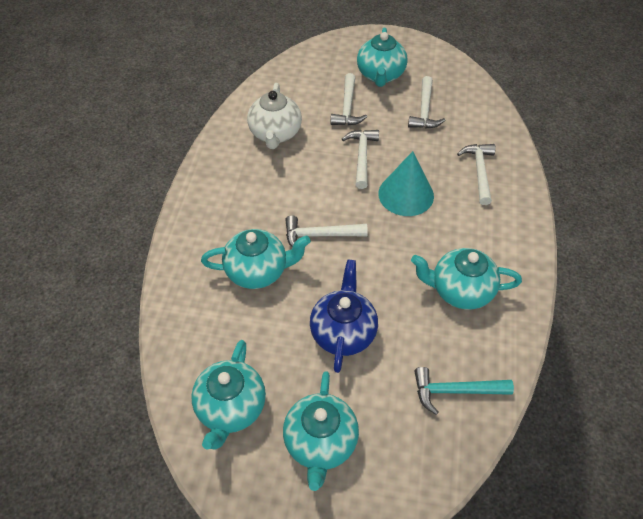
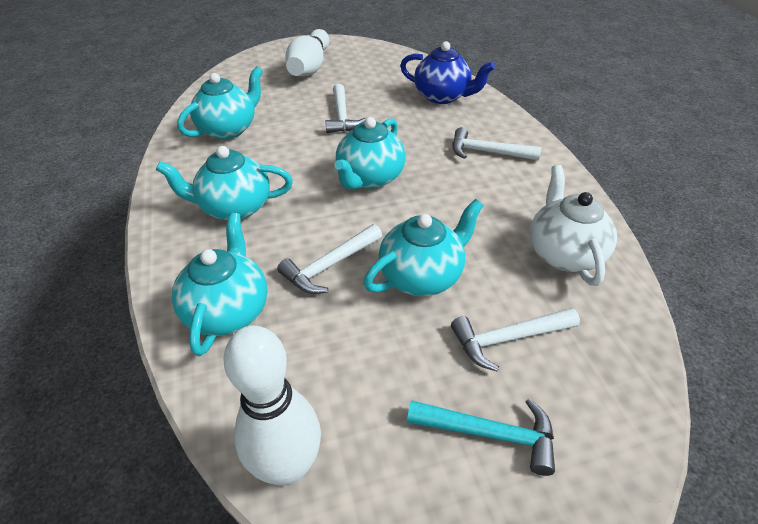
turquoise cone: [378,151,434,216] = 1 -> none = 0
white bowling pin: none = 0 -> [224,325,321,486] [285,29,329,76] = 2
white hammer: [285,215,368,247] [330,73,367,125] [342,130,379,189] [408,76,445,129] [457,144,496,205] = 5 -> [277,224,382,294] [325,84,366,133] [451,308,580,371] [452,127,542,161] = 4

